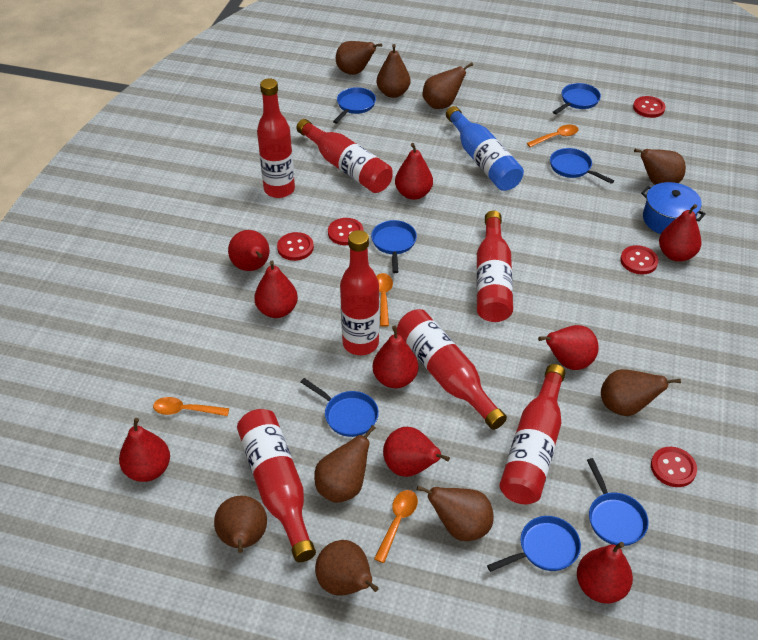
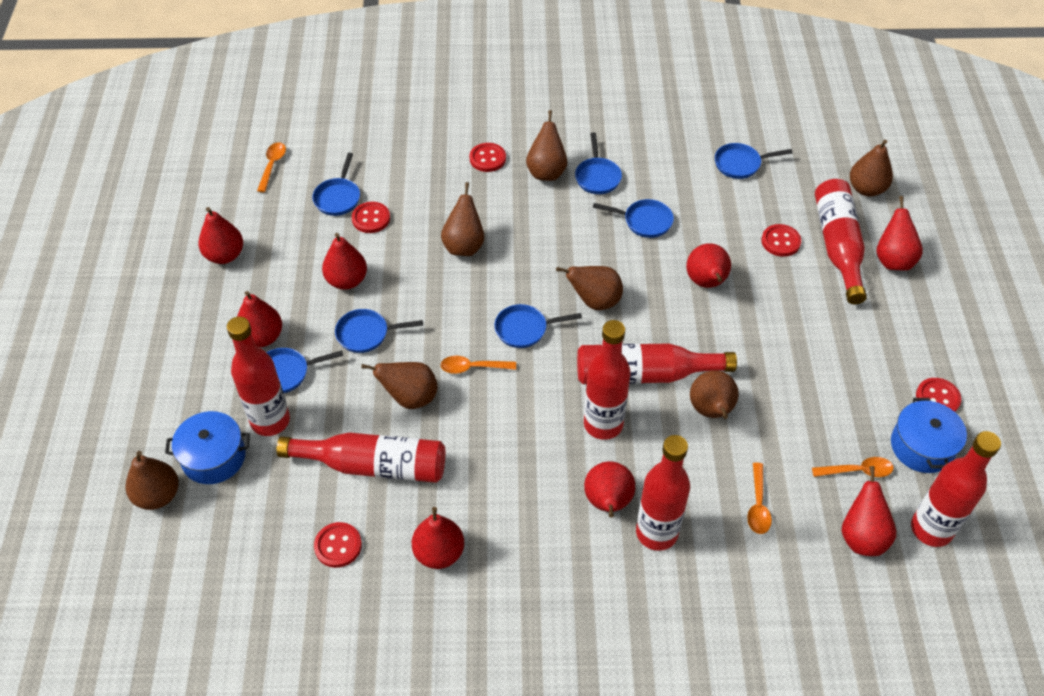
blue bottle: [446,106,524,191] = 1 -> none = 0
blue pot: [641,182,706,234] = 1 -> [165,411,250,484] [891,398,967,473] = 2
brown pear: [214,495,267,553] [314,425,376,503] [315,540,379,595] [336,41,382,75] [377,44,410,98] [417,486,494,541] [423,63,473,109] [601,369,681,416] [634,149,686,185] = 9 -> [126,451,179,510] [361,362,438,409] [441,182,484,256] [526,110,567,181] [556,266,623,310] [690,370,739,419] [850,140,893,197] = 7
red pear: [119,418,170,482] [228,230,270,271] [254,261,298,318] [373,325,418,388] [383,427,450,477] [395,143,433,200] [538,325,599,370] [577,542,633,604] [659,204,701,262] = 9 -> [198,207,243,264] [237,291,282,347] [322,233,367,290] [412,507,464,569] [584,461,635,518] [686,243,731,288] [841,466,896,556] [876,196,923,270] = 8

